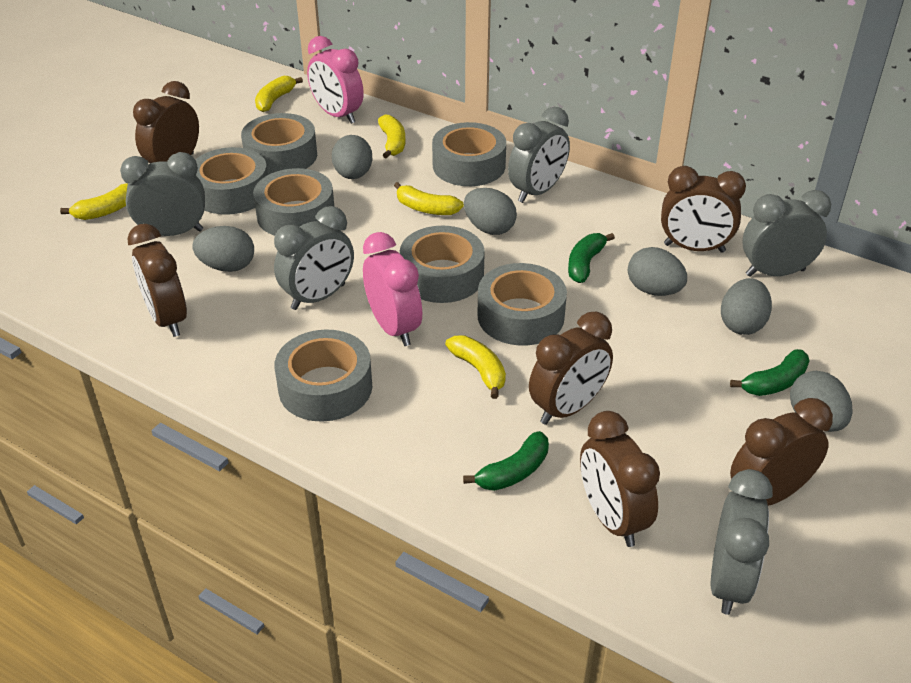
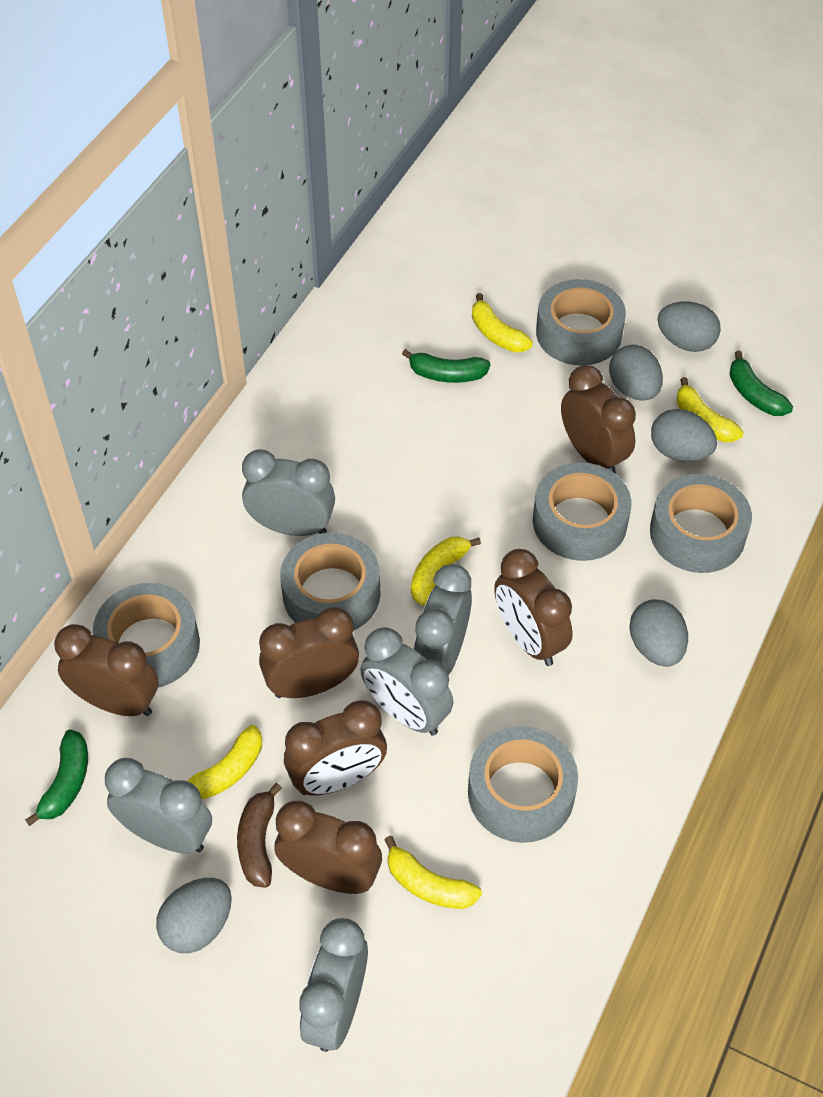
brown banana: none = 0 -> [237,783,282,888] = 1
grey egg: [192,226,254,272] [332,135,372,179] [464,188,517,235] [628,247,687,296] [721,278,772,335] [790,371,853,432] = 6 -> [156,878,232,953] [609,345,663,401] [629,599,688,667] [651,409,717,461] [657,302,721,352] = 5
grey tape: [195,147,268,215] [241,113,317,175] [253,168,334,236] [275,329,372,422] [400,226,485,303] [432,122,506,186] [478,263,567,346] = 7 -> [93,583,200,687] [280,533,380,630] [468,726,578,843] [533,462,631,561] [536,279,626,365] [650,474,752,573] = 6
pink clock: [307,36,364,124] [363,232,422,346] = 2 -> none = 0

